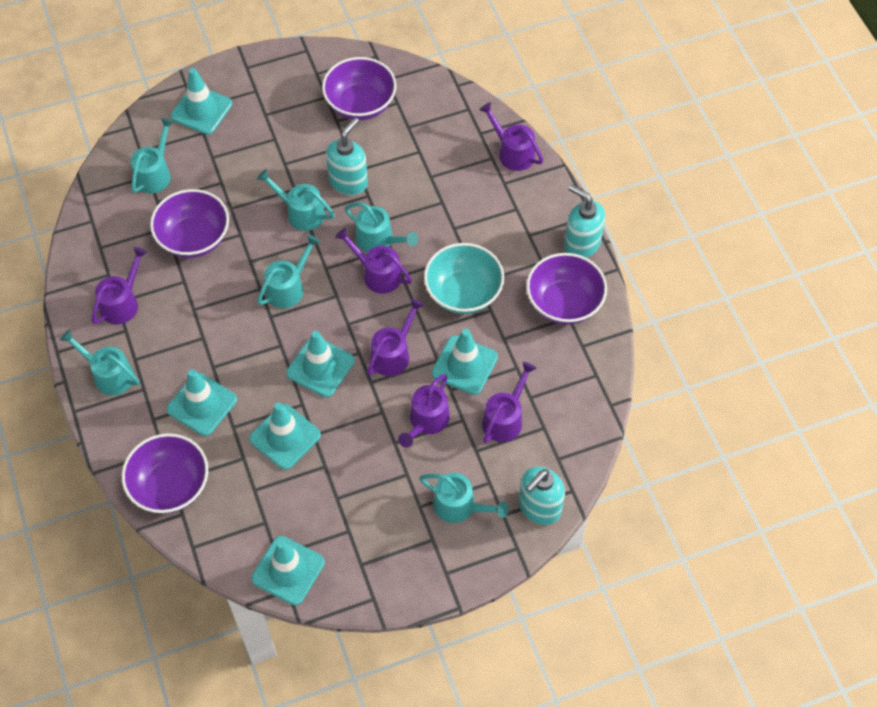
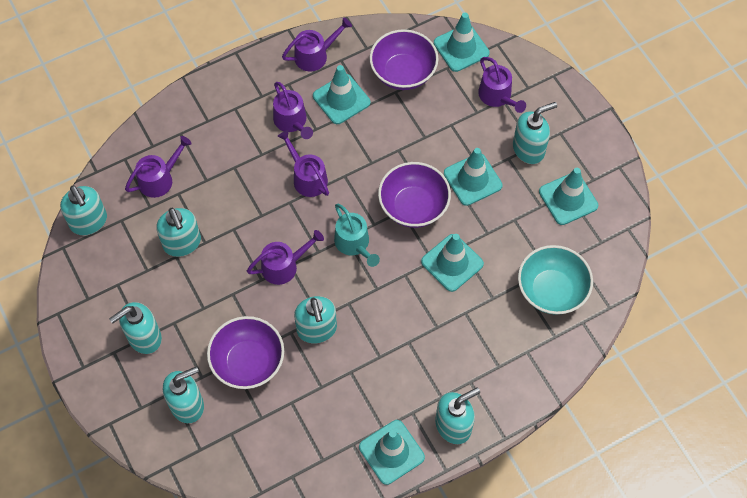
purple bowl: [122,433,208,514] [150,189,229,258] [322,57,397,120] [526,253,607,324] = 4 -> [207,316,284,389] [370,29,439,90] [378,162,451,228] = 3
turquoise soap dispenser: [326,117,368,195] [519,467,565,525] [564,185,605,258] = 3 -> [60,185,107,236] [109,302,162,354] [156,208,201,257] [163,367,204,423] [294,296,337,343] [435,387,480,444] [513,102,557,164] = 7
turquoise watering can: [60,329,140,395] [131,118,174,193] [257,169,335,231] [257,234,321,308] [345,202,418,252] [419,473,509,523] = 6 -> [334,204,380,267] = 1

